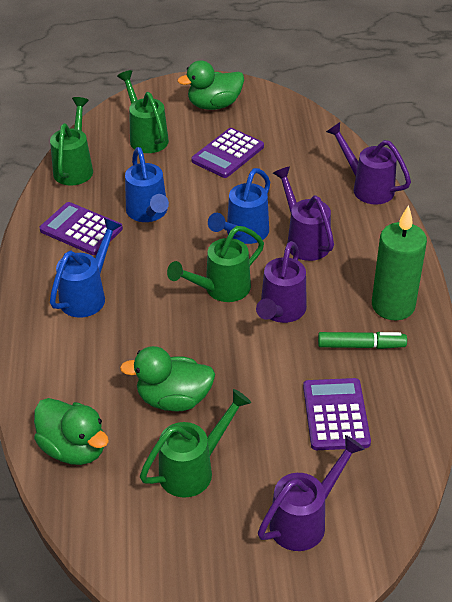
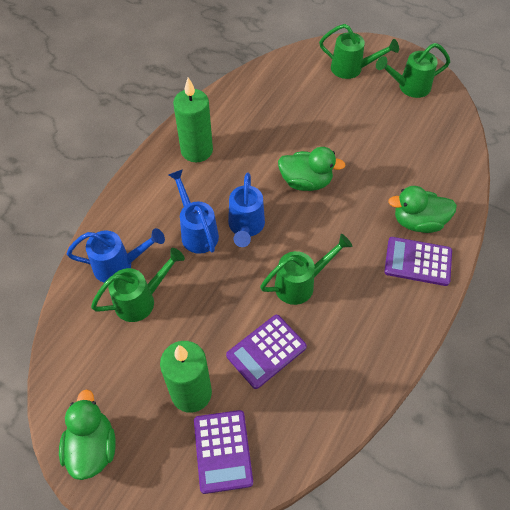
green candle: [372,205,427,320] = 1 -> [160,341,212,413] [173,77,213,162] = 2
green marker: [318,332,407,349] = 1 -> none = 0
purple watering can: [256,241,307,323] [258,435,365,551] [273,166,334,261] [326,122,411,204] = 4 -> none = 0

